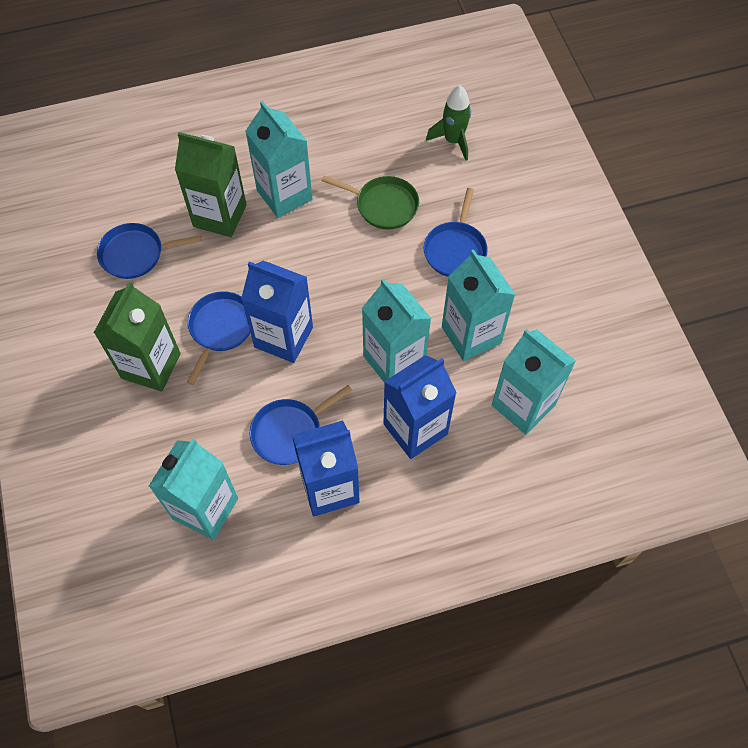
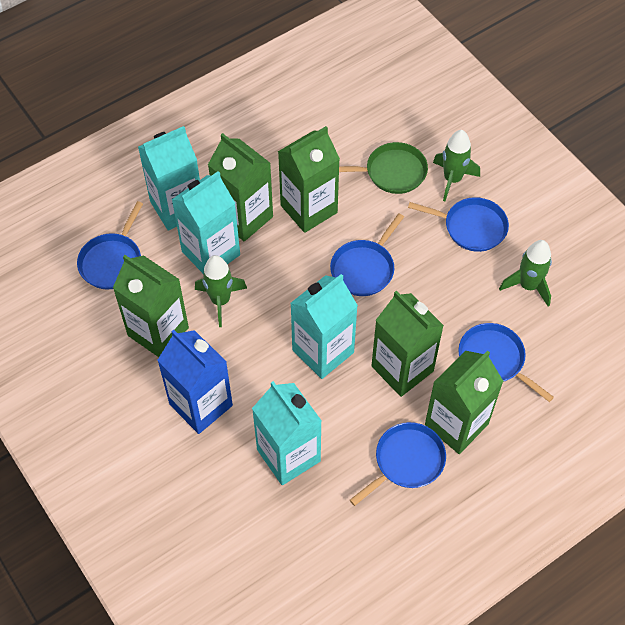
blue carton: [241,260,313,363] [292,420,360,517] [383,355,456,459] = 3 -> [157,330,233,434] = 1
blue pan: [97,223,202,279] [187,291,250,385] [249,385,353,465] [424,188,488,277] = 4 -> [77,201,143,289] [330,213,404,296] [350,422,446,506] [408,197,509,252] [458,323,554,402] = 5
green carton: [94,282,181,392] [175,132,247,237] = 2 -> [113,255,189,357] [208,133,273,242] [278,126,340,233] [371,290,444,397] [425,351,504,454] = 5
green rocket: [426,85,471,161] = 1 -> [195,255,247,327] [433,130,480,201] [499,240,552,307] = 3
turquoise carton: [149,438,238,540] [245,101,313,218] [362,278,432,382] [442,249,516,361] [492,329,576,435] = 5 -> [138,126,200,230] [171,171,240,274] [252,381,322,485] [290,274,358,379] = 4

